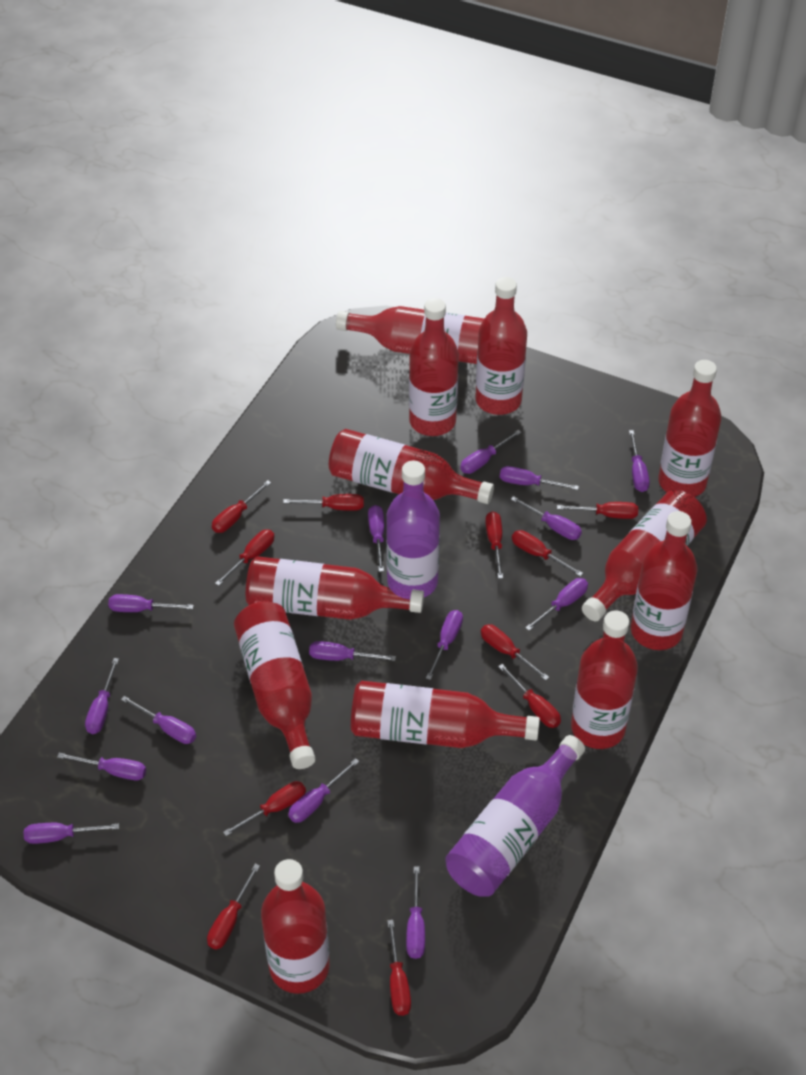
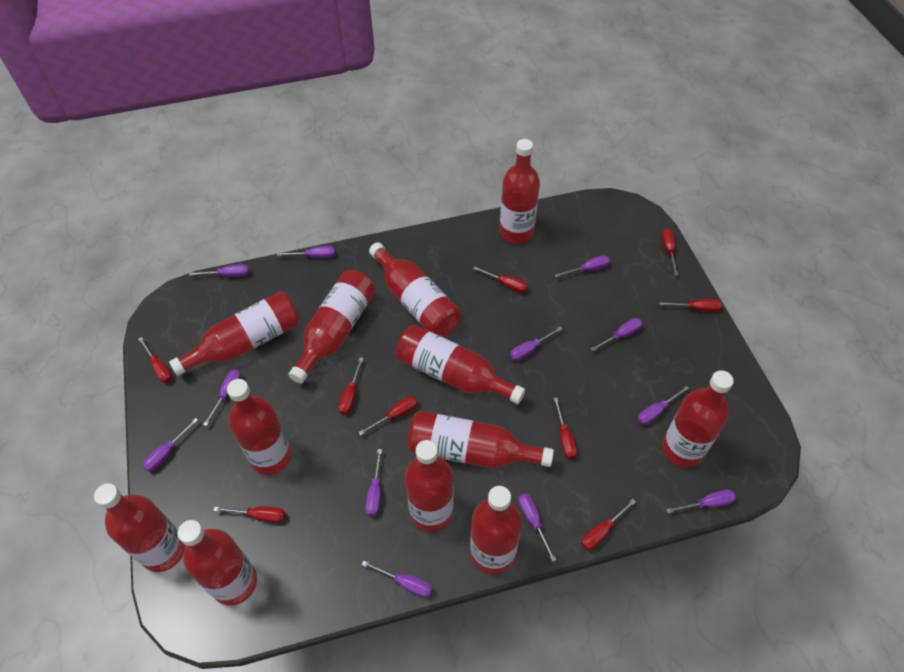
purple bottle: [386,460,440,597] [445,735,585,897] = 2 -> none = 0
purple screwdriver: [24,823,119,844] [57,753,146,780] [85,658,119,734] [108,594,194,612] [121,696,196,744] [288,758,359,823] [309,641,396,661] [368,505,384,572] [406,866,425,959] [426,610,463,680] [460,430,522,474] [500,466,579,490] [511,496,582,540] [525,578,588,631] [629,430,650,492] = 15 -> [143,418,198,472] [189,264,249,277] [203,370,241,426] [277,246,335,258] [362,561,432,598] [365,449,382,517] [510,326,562,361] [518,493,556,562] [555,255,610,277] [591,318,643,351] [637,386,689,425] [666,490,736,513] = 12
red screwdriver: [207,864,260,949] [212,480,271,533] [215,529,274,586] [223,781,306,836] [283,494,364,511] [387,920,411,1016] [481,624,549,681] [485,511,503,579] [498,664,561,728] [512,530,583,577] [557,502,638,519] = 11 -> [138,337,172,383] [213,506,285,523] [338,358,363,415] [358,396,418,436] [473,266,528,293] [554,397,577,459] [582,499,636,550] [659,299,722,312] [662,228,678,275] = 9

